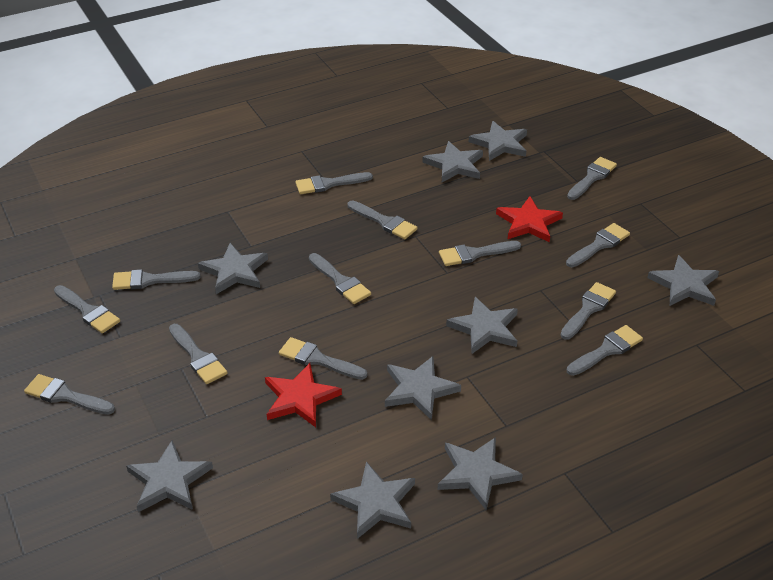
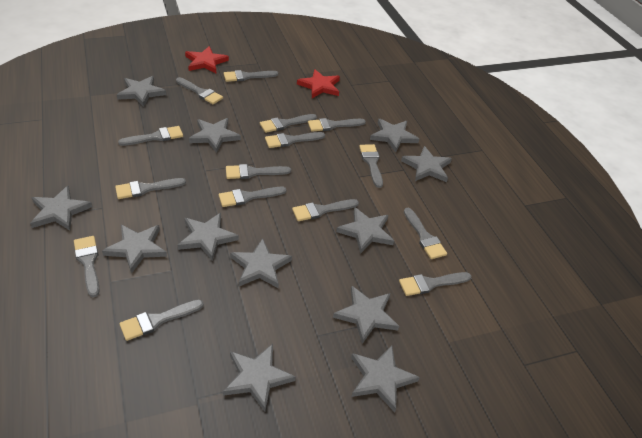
grey brush: [24,374,115,414] [54,285,120,333] [112,269,200,290] [169,324,227,384] [279,337,367,380] [296,172,373,194] [309,253,371,304] [348,200,418,239] [439,241,521,266] [560,282,616,340] [566,223,630,267] [567,157,617,200] [567,325,643,376] = 13 -> [74,236,100,297] [115,178,186,199] [118,126,183,146] [120,300,204,341] [176,77,223,104] [219,187,286,207] [224,70,278,82] [226,164,291,179] [260,114,317,133] [265,132,325,148] [292,199,359,221] [308,118,366,132] [359,144,383,188] [399,272,471,296] [404,208,447,259] = 15
grey star: [126,440,213,512] [198,243,268,294] [330,462,415,539] [385,356,461,420] [422,141,483,182] [438,437,523,510] [446,297,518,354] [469,121,527,161] [647,255,719,306] = 9 -> [30,186,92,231] [102,225,167,274] [117,76,166,107] [178,213,239,261] [189,118,241,153] [223,344,296,411] [230,238,292,288] [333,286,399,344] [336,207,394,254] [351,345,420,413] [370,119,419,153] [401,146,452,182] = 12

